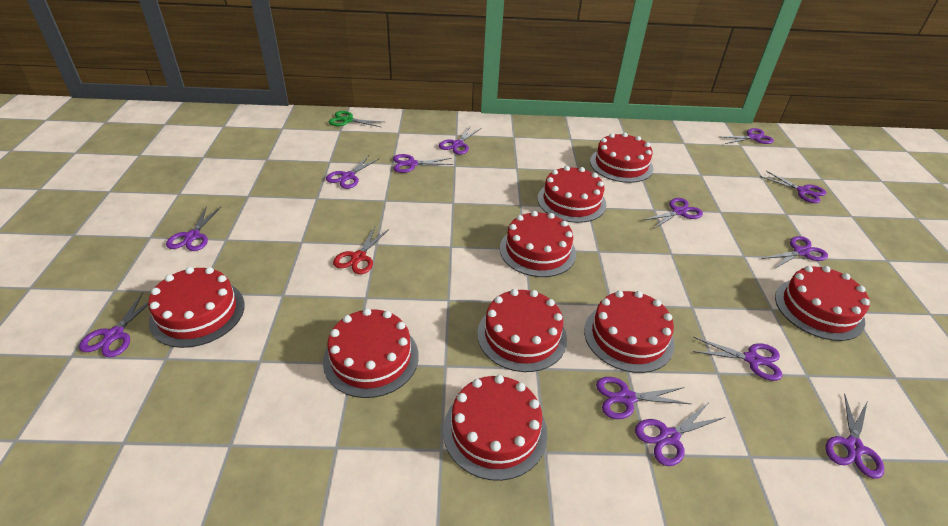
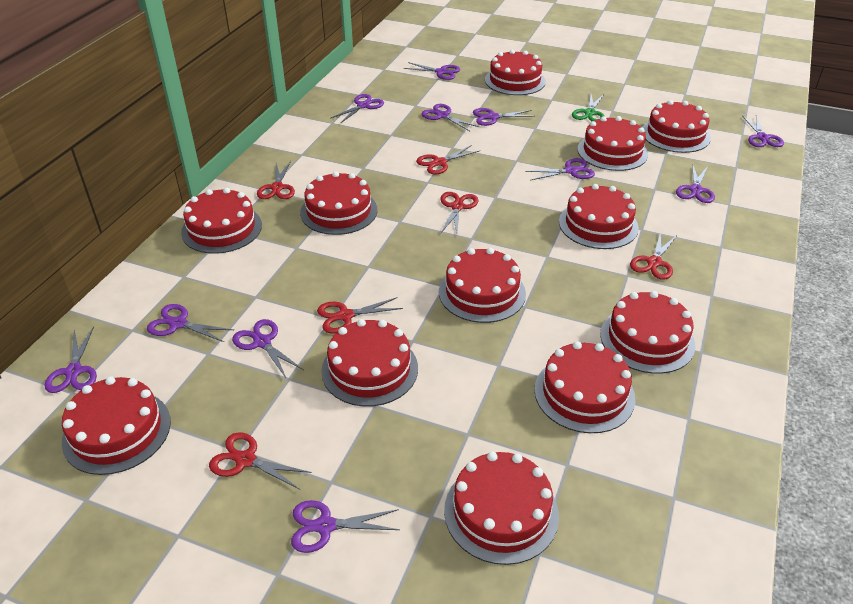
purple scissors: [79,292,148,358] [166,206,221,251] [326,155,380,189] [393,154,453,173] [439,127,481,155] [596,377,691,419] [635,403,725,466] [642,198,703,229] [693,337,782,381] [722,128,774,144] [760,171,826,203] [762,236,828,269] [825,393,884,479] = 13 -> [44,327,97,393] [147,304,233,342] [232,319,304,379] [291,500,400,553] [330,94,384,124] [404,62,460,80] [421,104,479,131] [473,108,535,126] [525,158,595,181] [676,164,715,203] [742,115,784,147] = 11
red cake: [148,267,245,348] [323,308,419,398] [443,375,548,481] [477,289,567,372] [500,211,576,277] [538,166,606,223] [584,290,675,373] [590,133,653,183] [775,266,870,341] = 9 -> [62,376,171,475] [181,188,262,254] [300,171,377,235] [321,319,418,406] [439,248,526,323] [444,451,559,565] [485,50,546,95] [534,341,635,433] [559,184,639,249] [578,116,648,171] [600,291,695,374] [642,100,711,153] = 12
red scissors: [333,227,389,274] = 1 -> [209,432,312,490] [257,161,295,199] [317,297,403,334] [416,146,479,174] [440,192,479,233] [630,231,677,280] = 6

